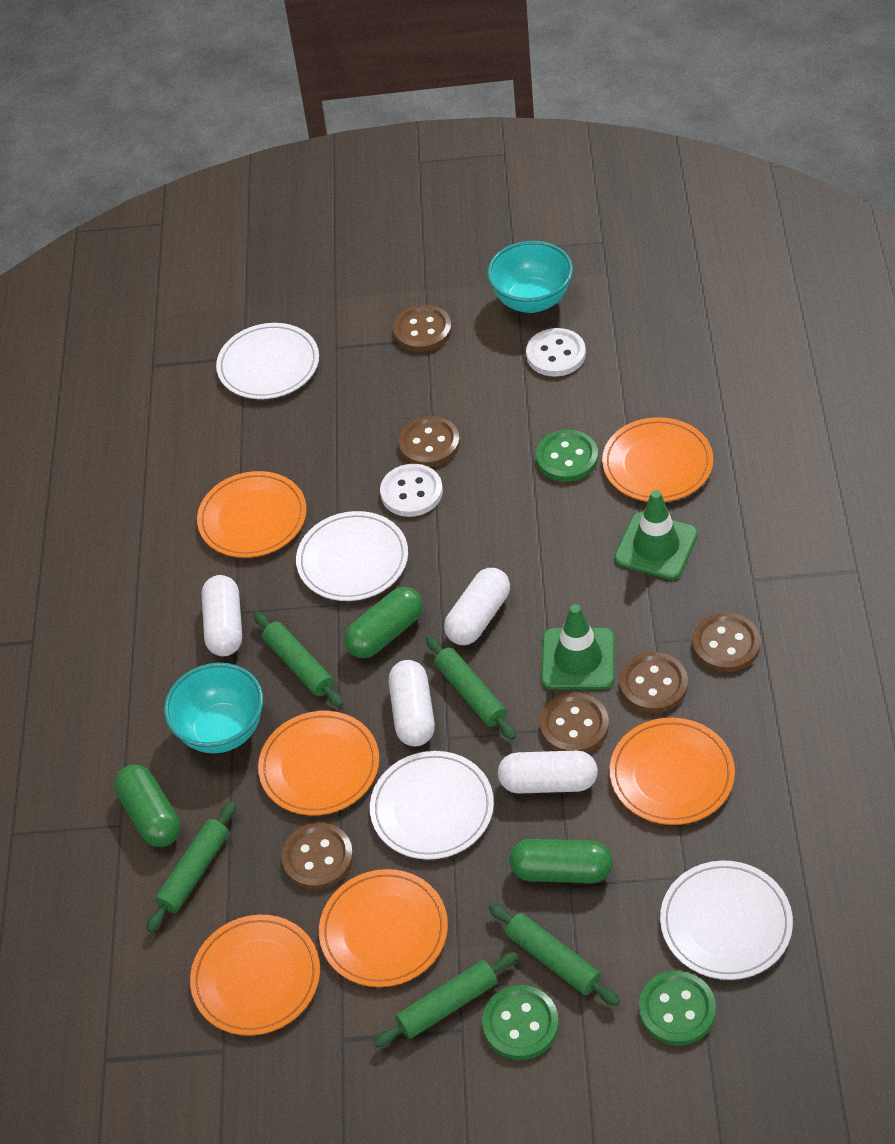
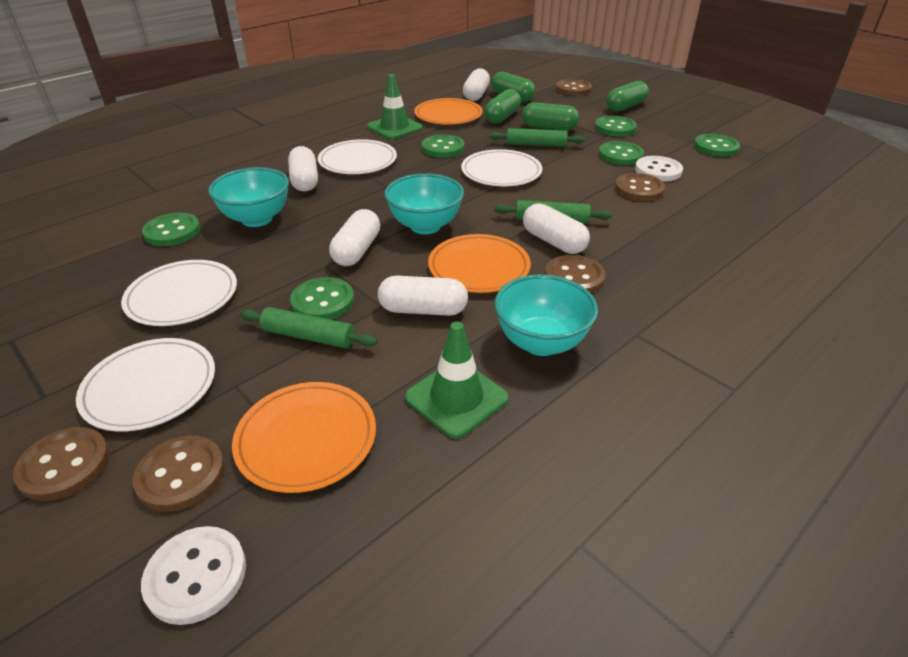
brown button: [281,823,353,890] [393,305,452,352] [398,416,460,467] [540,693,609,753] [619,652,688,713] [692,612,761,672] = 6 -> [13,427,110,501] [133,436,225,512] [545,255,606,293] [556,79,592,96] [615,173,665,201] = 5
green button: [482,985,559,1060] [536,430,598,482] [639,971,716,1046] = 3 -> [142,213,200,246] [290,277,354,320] [422,135,464,158] [595,116,637,136] [599,141,644,165] [694,134,740,157] = 6
green capsule: [114,765,180,847] [344,587,423,658] [509,839,613,883] = 3 -> [484,89,521,124] [491,72,536,102] [522,102,579,130] [606,81,649,112] = 4
green rolling pin: [147,801,236,932] [254,612,343,707] [374,952,518,1047] [426,636,516,740] [488,903,620,1006] = 5 -> [240,307,378,348] [489,128,585,147] [494,200,612,224] = 3
orange plate: [190,915,320,1036] [197,471,307,558] [258,711,379,815] [319,869,448,987] [602,417,713,502] [610,718,735,825] = 6 -> [232,382,376,493] [414,98,483,125] [428,234,531,293] = 3
turquoise bowl: [164,663,263,753] [487,241,573,313] = 2 -> [209,167,289,227] [385,173,464,234] [494,274,598,356] = 3
white capsule: [202,575,242,656] [389,660,435,747] [444,568,510,645] [498,751,598,793] = 4 -> [288,146,318,191] [329,209,380,266] [378,276,468,316] [463,68,490,101] [523,203,590,254] = 5

